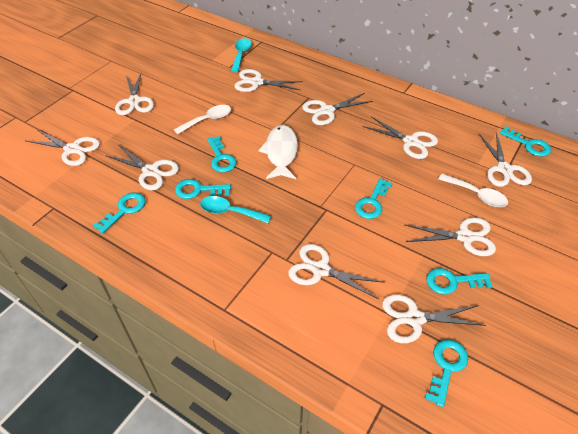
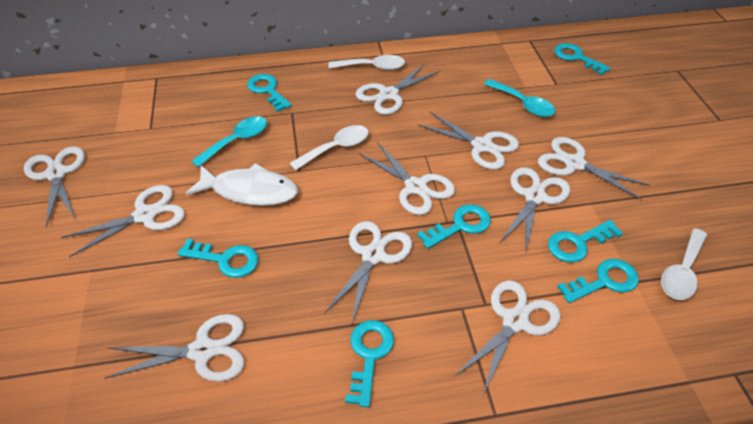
white spoon: [174,105,231,135] [438,174,508,207] = 2 -> [290,125,368,171] [328,55,405,70] [661,228,707,300] = 3

